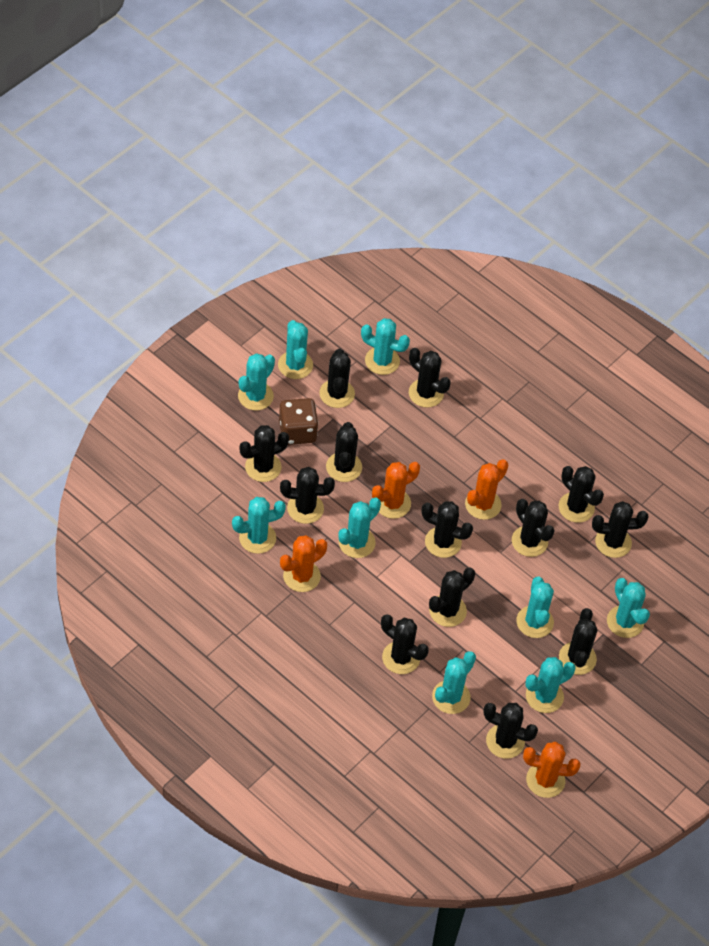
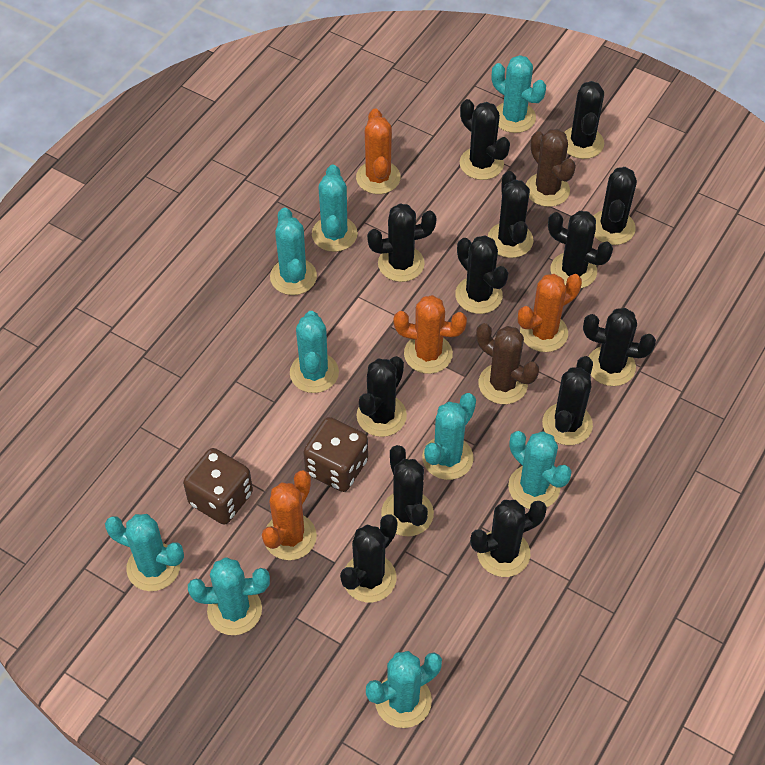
brown cactus: none = 0 -> [476,323,539,404] [526,129,576,207] = 2
brown dice: [279,398,318,445] = 1 -> [183,448,253,525] [303,417,368,492] = 2

